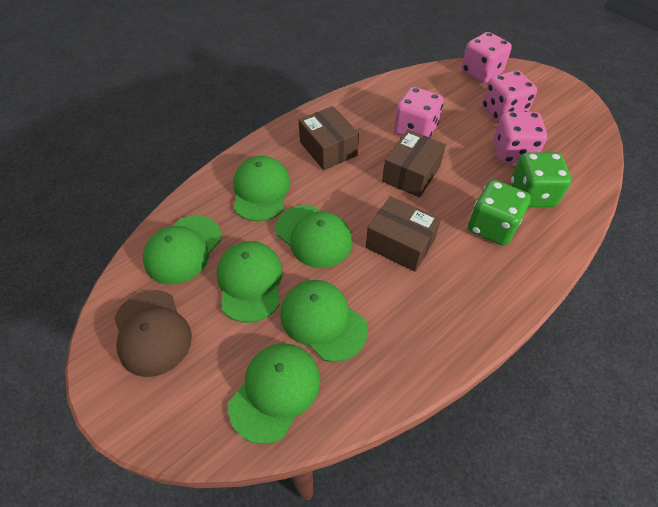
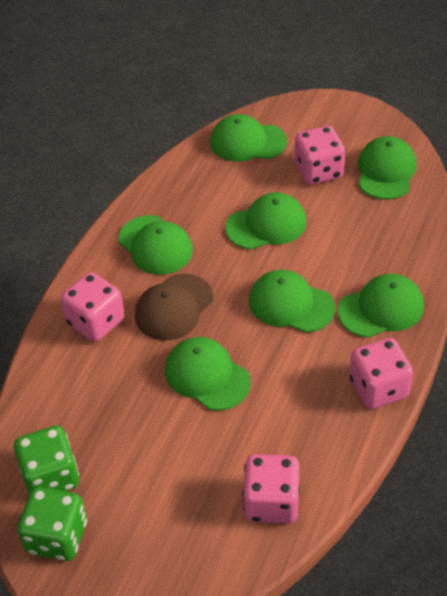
brown box: [299,106,359,170] [366,196,441,272] [382,130,446,197] = 3 -> none = 0
green cap: [143,215,222,285] [217,241,283,323] [228,343,320,444] [233,156,291,222] [275,205,353,268] [280,280,368,362] = 6 -> [118,215,193,275] [165,337,251,411] [210,114,287,162] [225,192,306,250] [249,270,335,333] [338,274,424,338] [358,136,417,199] = 7

